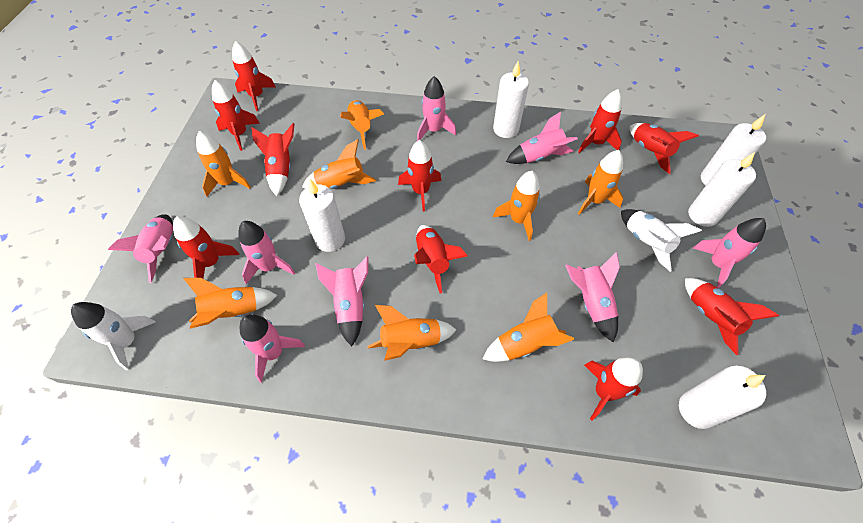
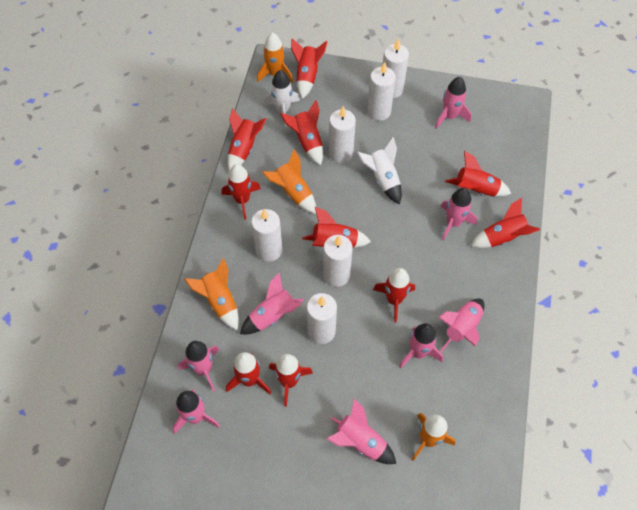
orange rocket: [183,278,277,329] [196,131,251,197] [302,139,376,189] [340,100,384,150] [368,305,456,361] [483,292,575,362] [493,171,540,241] [578,150,623,215] = 8 -> [185,258,239,330] [257,32,293,83] [262,149,316,214] [412,413,455,461] = 4
white candle: [299,179,345,252] [493,61,529,138] [679,365,766,429] [688,152,756,227] [701,114,766,185] = 5 -> [251,209,282,262] [307,293,337,344] [323,235,353,287] [329,106,356,163] [367,62,396,121] [383,38,409,98] = 6

